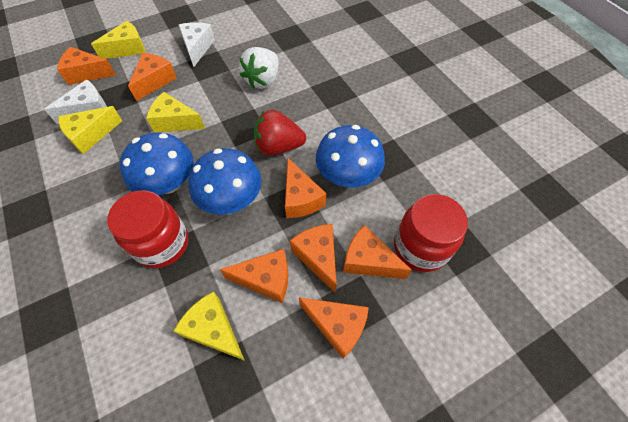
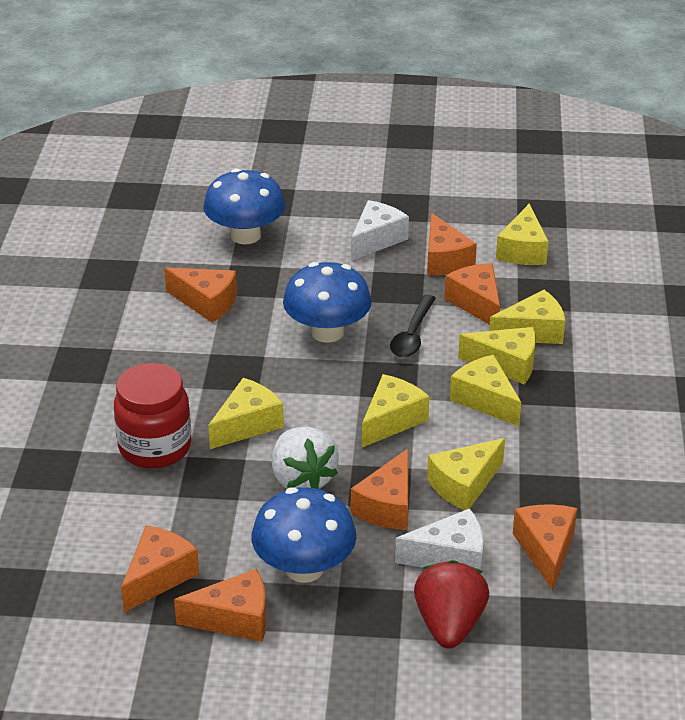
black spoon: none = 0 -> [390,295,436,357] = 1
red jar: [107,190,188,268] [394,194,468,272] = 2 -> [114,363,192,468] = 1
yellow cheese: [58,106,122,154] [91,21,145,59] [146,92,205,133] [174,292,245,361] = 4 -> [208,378,284,449] [362,374,429,448] [427,438,505,510] [450,355,521,426] [458,327,536,384] [489,290,565,344] [496,204,549,265] = 7

